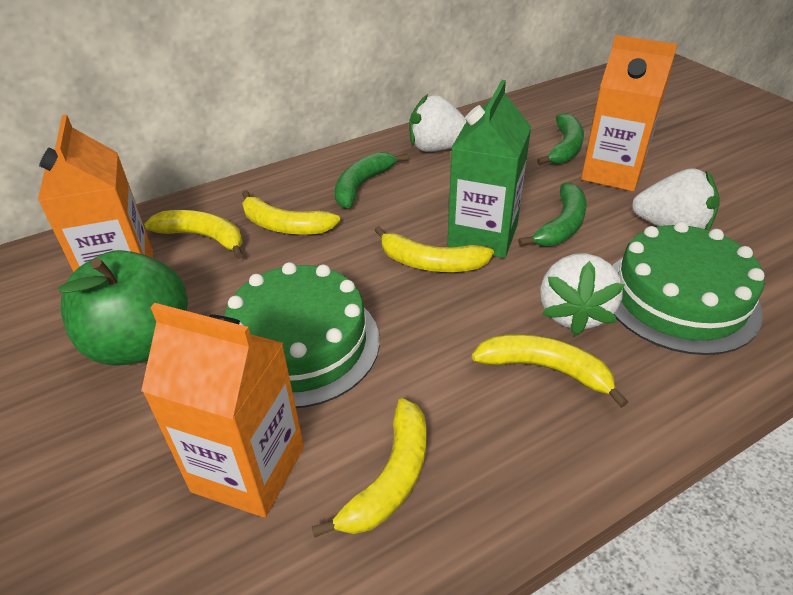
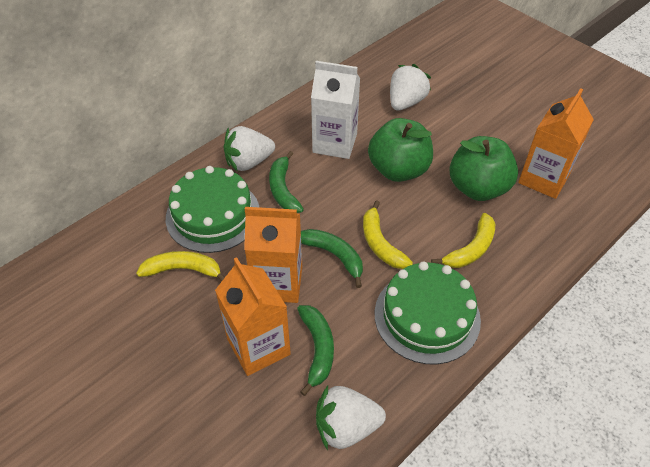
green apple: [58,250,188,366] = 1 -> [368,118,433,182] [449,136,518,201] = 2
green carton: [447,80,531,258] = 1 -> none = 0
white carton: none = 0 -> [311,61,360,159] = 1
yellow banana: [144,210,243,259] [242,190,340,235] [312,398,427,538] [374,226,494,272] [472,334,628,408] = 5 -> [136,251,225,281] [363,200,413,269] [431,213,495,268] = 3

